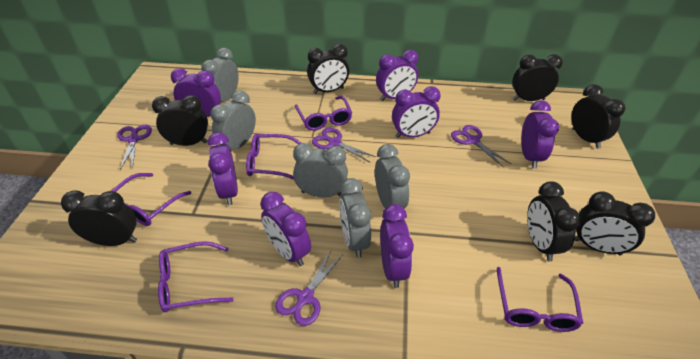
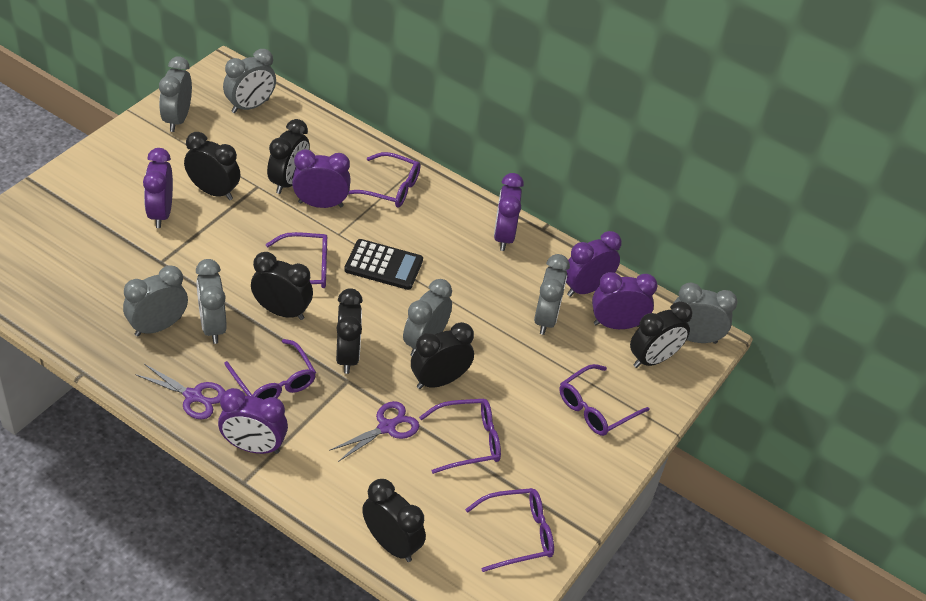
black calculator: none = 0 -> [344,239,423,290] = 1
grey clock: [201,48,239,102] [211,90,256,149] [293,143,348,197] [339,178,371,258] [375,144,410,208] = 5 -> [123,265,188,337] [159,57,192,132] [196,259,227,344] [223,49,276,113] [403,279,452,356] [534,254,570,335] [673,283,738,344] = 7
purple clock: [171,68,221,117] [208,133,238,205] [260,192,311,266] [376,50,418,101] [380,204,414,288] [392,86,441,138] [521,100,559,169] = 7 -> [143,148,173,228] [218,388,288,454] [292,149,351,208] [494,173,524,251] [566,231,622,297] [592,272,657,329] = 6
purple glasses: [111,173,191,226] [158,241,234,312] [246,134,301,180] [295,96,352,131] [497,267,583,332] = 5 -> [224,339,316,399] [266,232,327,288] [348,152,421,207] [419,399,501,474] [465,488,554,572] [559,364,650,436] = 6
purple scissors: [118,125,152,170] [275,251,343,326] [312,128,376,162] [451,125,511,168] = 4 -> [135,364,225,420] [329,401,419,462] = 2

